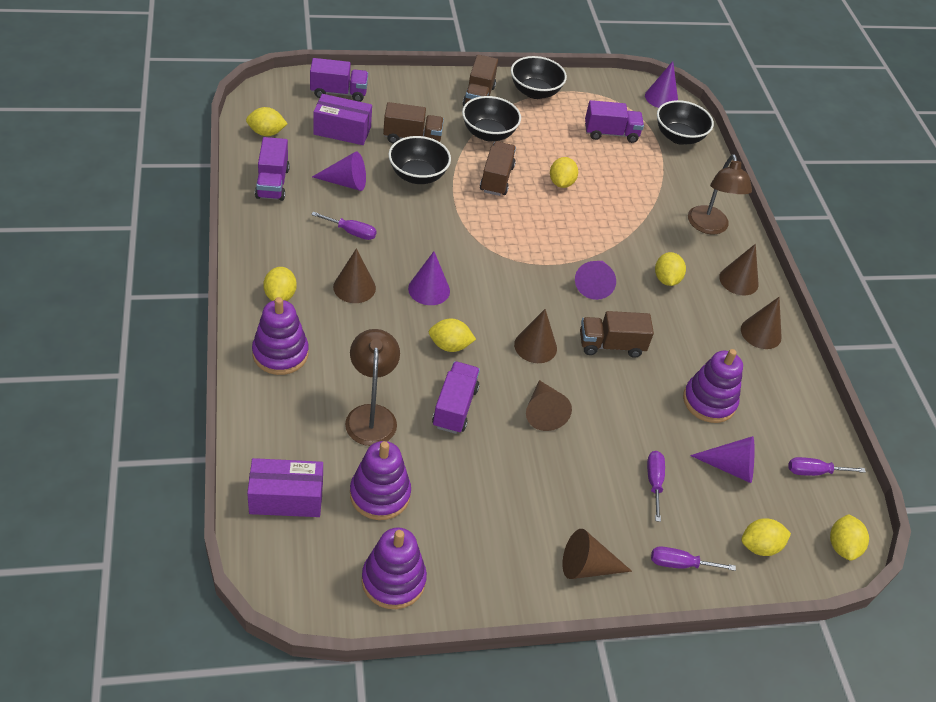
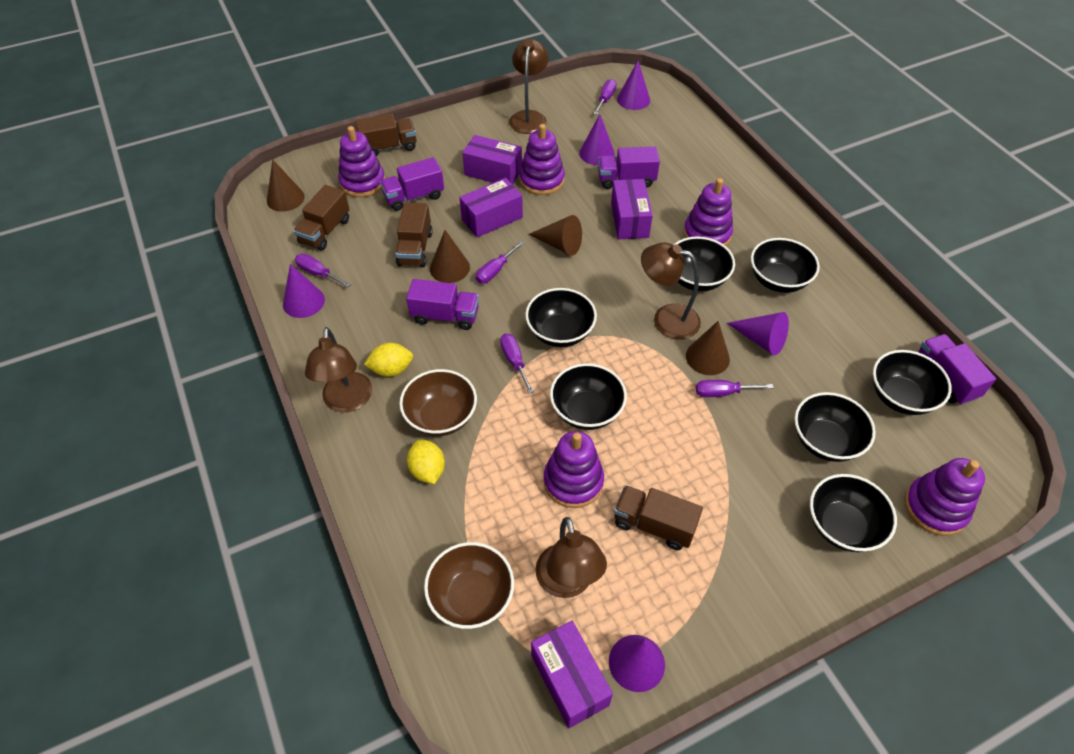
black bowl: [388,136,451,184] [462,96,521,141] [511,56,567,99] [657,100,714,145] = 4 -> [525,288,597,347] [550,363,627,430] [674,236,735,291] [751,238,820,293] [795,392,876,462] [810,474,897,552] [873,350,952,415] = 7
brown bowl: none = 0 -> [399,369,477,436] [424,542,514,629] = 2
brown cone: [333,248,376,303] [514,309,557,363] [526,380,572,431] [562,529,632,579] [719,244,759,296] [741,297,782,349] = 6 -> [267,159,305,212] [430,230,470,283] [529,215,582,256] [686,321,730,375] = 4
brown lamp: [345,329,400,446] [688,154,752,234] = 2 -> [305,327,372,412] [509,39,549,134] [535,517,607,598] [641,242,701,340] = 4
purple box: [247,458,323,517] [313,94,372,145] = 2 -> [459,178,523,237] [462,135,522,185] [531,621,613,728] [611,179,653,239] = 4
purple screwdriver: [311,212,377,240] [647,451,665,522] [651,546,736,571] [788,457,866,476] = 4 -> [295,254,351,287] [476,241,524,284] [500,334,534,393] [593,79,617,115] [696,380,774,397] = 5
purple stacking toy: [252,297,309,375] [350,441,411,520] [362,527,427,609] [683,349,743,423] = 4 -> [338,126,385,197] [519,124,565,195] [543,431,604,508] [684,178,733,246] [904,458,985,536] = 5
yellow lemon: [246,107,288,136] [263,267,297,301] [429,318,476,352] [550,157,578,188] [655,252,686,286] [741,518,791,556] [830,514,869,561] = 7 -> [364,343,413,377] [407,439,445,484] = 2

